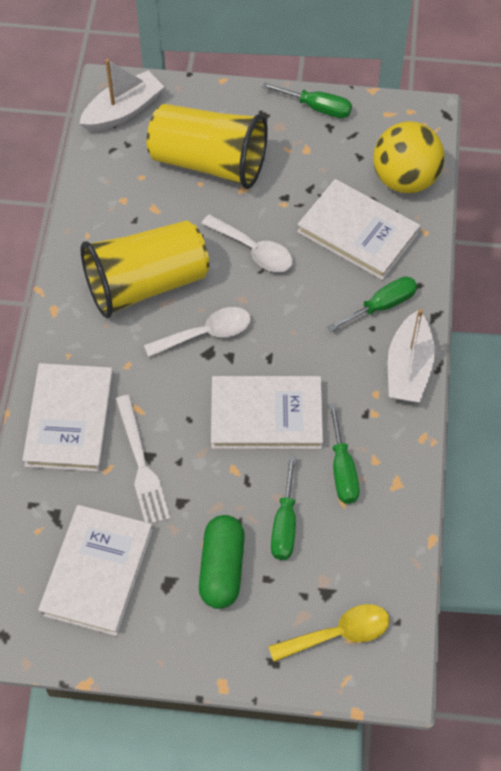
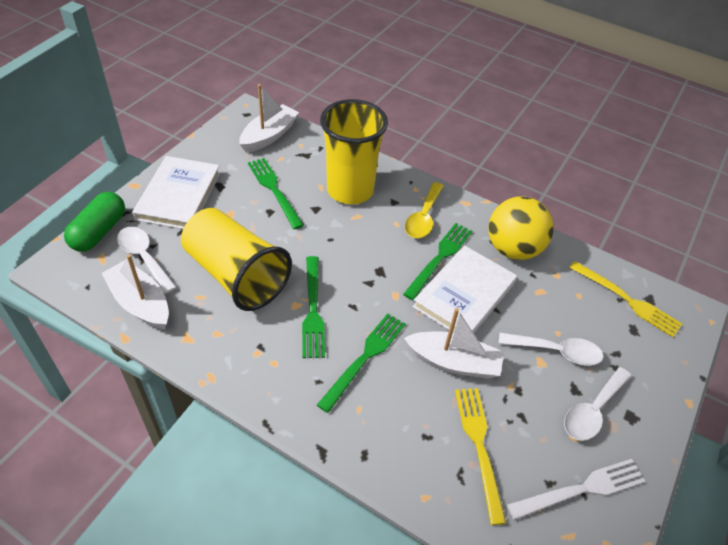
green fork: none = 0 -> [248,158,304,229] [302,256,325,358] [317,313,406,413] [403,223,472,300] = 4
green screwdriver: [262,82,352,118] [271,456,296,560] [327,277,417,332] [329,403,360,504] = 4 -> none = 0
white boat: [79,59,164,131] [388,309,435,402] = 2 -> [101,254,169,329] [239,84,299,153] [404,308,504,379] = 3
white book: [22,363,114,472] [38,505,153,636] [211,376,323,449] [297,179,420,280] = 4 -> [132,156,221,229] [412,245,517,333] = 2
white spoon: [144,307,251,357] [201,214,293,272] = 2 -> [117,227,177,294] [499,333,604,366] [564,367,631,441] = 3
yellow fork: none = 0 -> [455,388,506,525] [569,261,682,337] = 2

